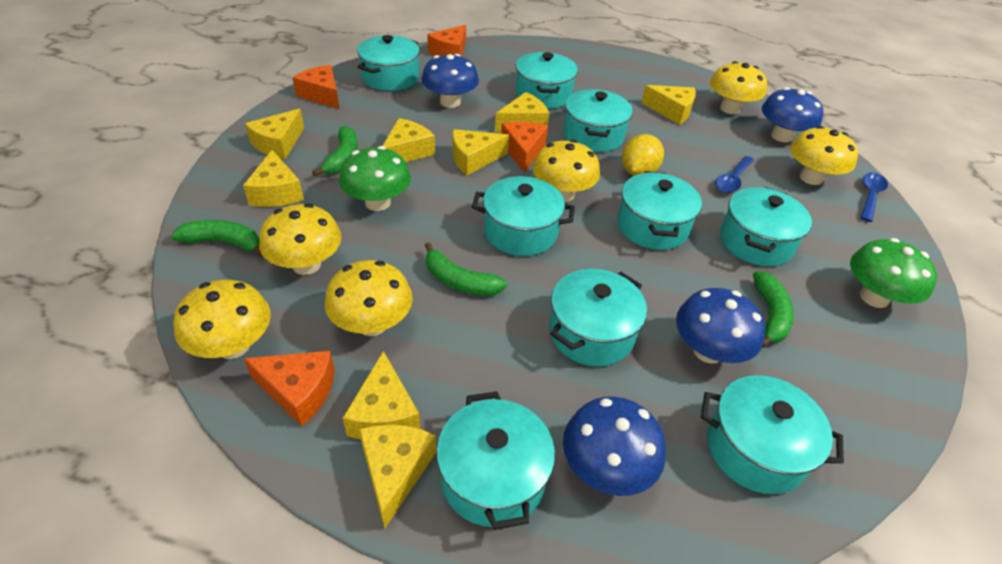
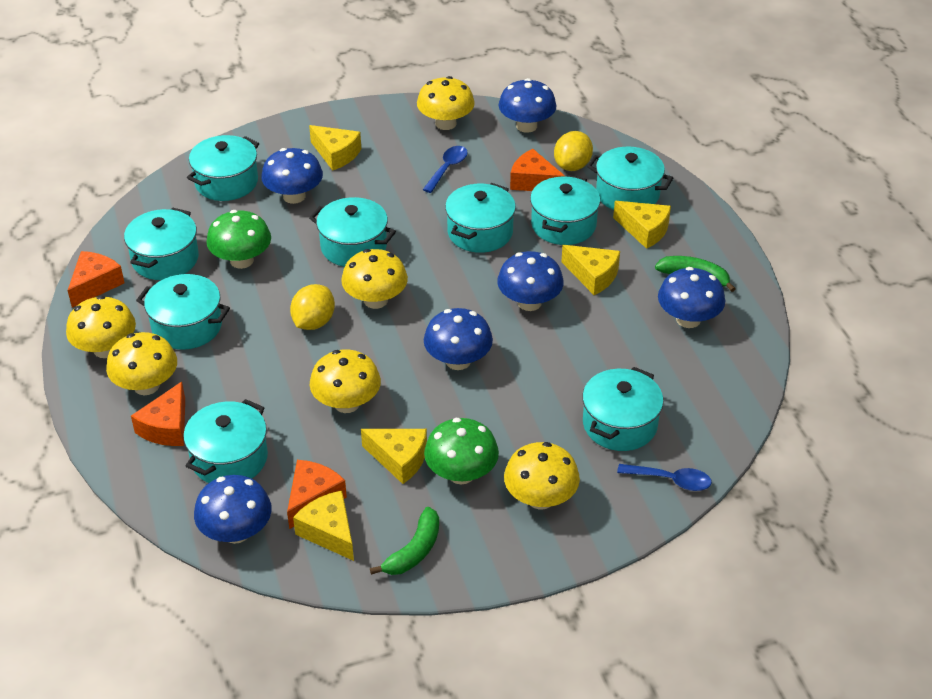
blue mushroom: [421,54,479,108] [563,397,666,496] [676,288,765,364] [762,87,823,142] = 4 -> [194,475,272,544] [261,148,323,204] [424,308,493,370] [497,251,564,311] [498,78,556,133] [658,267,725,328] = 6
green banana: [171,220,263,257] [312,126,358,176] [425,242,507,296] [753,271,794,348] = 4 -> [370,507,439,575] [655,256,736,292] = 2
yellow cheese: [243,150,304,207] [245,109,304,159] [343,351,420,440] [359,424,436,529] [383,118,435,162] [452,129,509,175] [495,92,549,132] [641,85,696,125] = 8 -> [293,491,354,561] [309,125,361,171] [361,429,427,484] [561,245,620,295] [613,201,671,249] = 5
yellow lemon: [622,134,664,176] = 1 -> [290,284,335,330] [554,131,593,171] = 2

